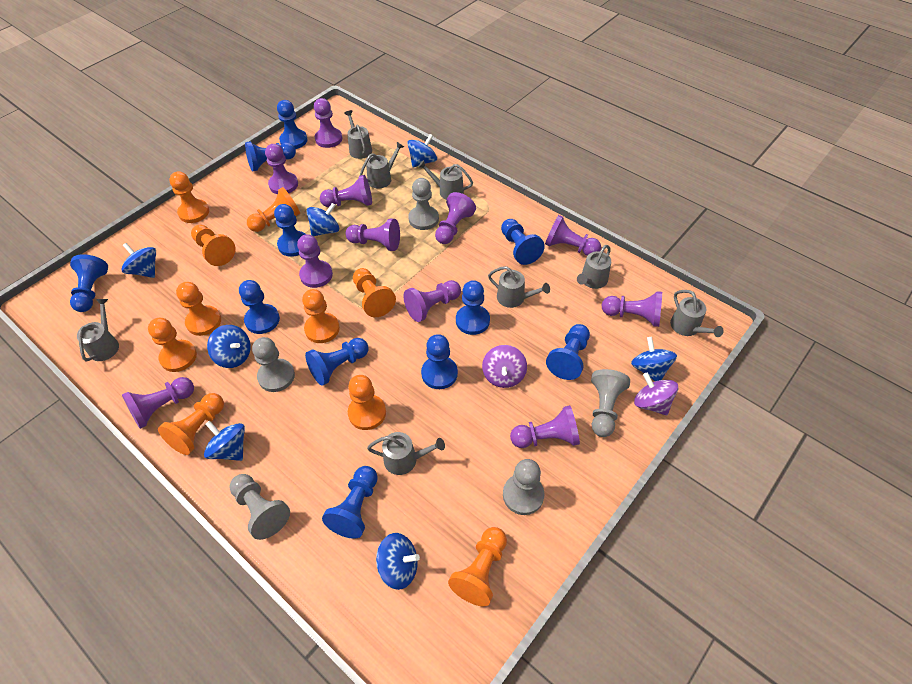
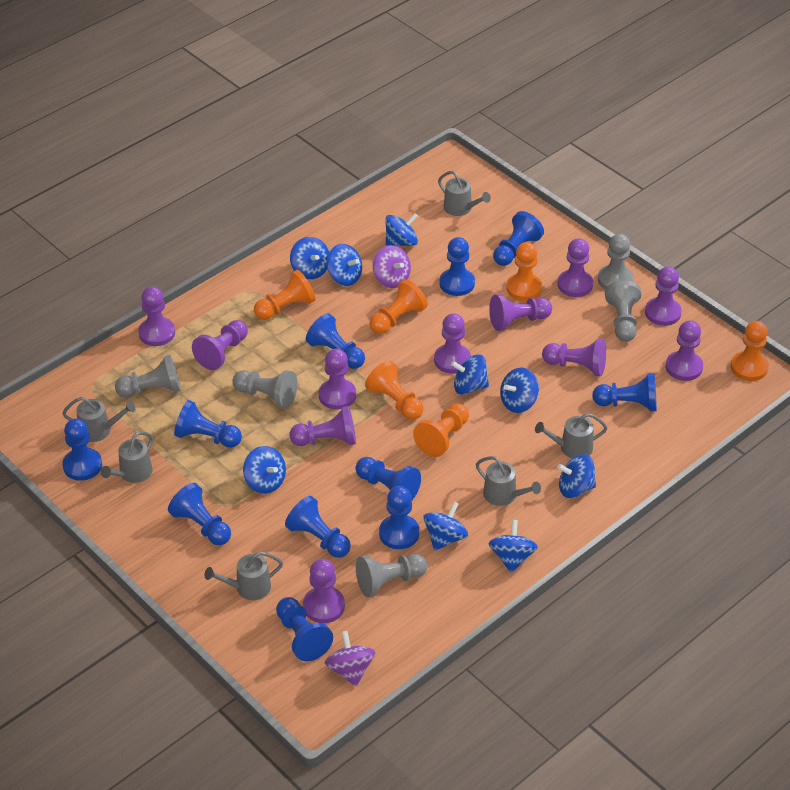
blue spinning top: [121,243,156,278] [204,421,245,461] [207,325,251,368] [306,203,339,236] [376,533,420,590] [407,134,437,168] [631,337,677,381] = 7 -> [243,446,286,494] [290,237,329,279] [327,244,362,286] [385,213,418,246] [423,502,468,551] [451,354,489,395] [488,520,538,573] [500,367,539,413] [557,454,596,498] = 9
grey watering can: [77,299,119,361] [345,110,372,159] [360,142,404,189] [367,432,445,475] [418,160,473,200] [488,266,550,308] [577,245,611,289] [670,290,724,337] = 8 -> [62,397,135,442] [101,431,153,483] [205,551,283,600] [438,171,491,216] [476,456,541,506] [535,413,607,458] = 6
orange pawn: [148,318,197,372] [158,393,224,455] [169,171,209,223] [176,282,221,336] [191,225,236,266] [247,187,300,232] [302,289,340,343] [348,375,386,430] [353,268,396,317] [448,527,507,606] = 10 -> [254,270,315,320] [365,361,423,420] [369,279,428,334] [413,403,469,457] [506,242,542,301] [731,321,769,381] = 6

